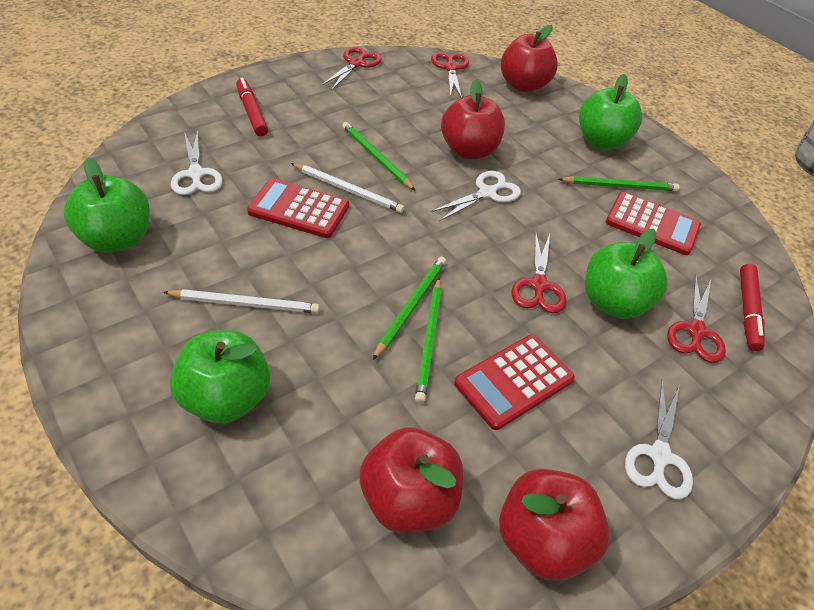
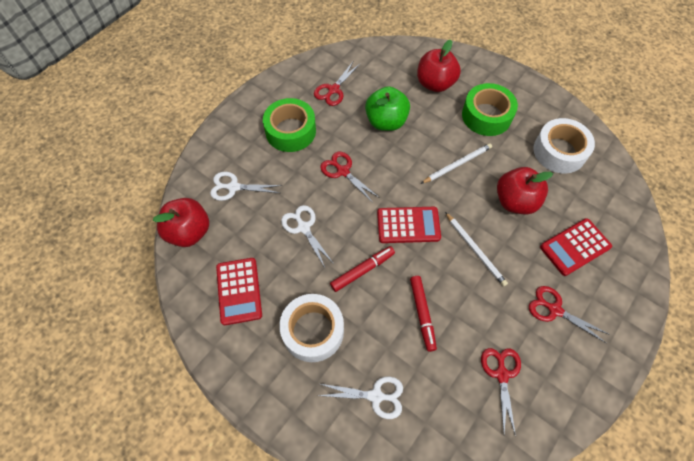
green apple: [64,157,150,253] [170,330,270,424] [579,74,642,150] [585,228,668,319] = 4 -> [365,86,410,131] = 1
green pencil: [342,122,416,191] [373,257,446,360] [415,278,442,403] [559,176,680,191] = 4 -> none = 0
green tape: none = 0 -> [263,98,316,152] [462,83,518,136] = 2
red apple: [360,427,463,533] [441,79,505,159] [499,469,610,581] [501,25,558,92] = 4 -> [153,198,209,247] [417,40,461,92] [497,167,553,215] = 3
white tape: none = 0 -> [279,294,344,362] [533,118,595,174] = 2

